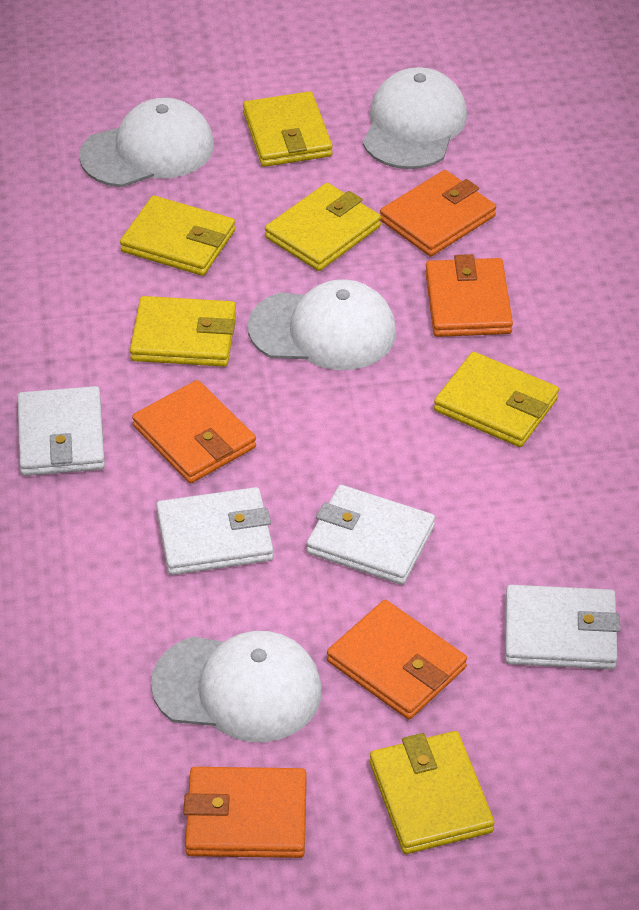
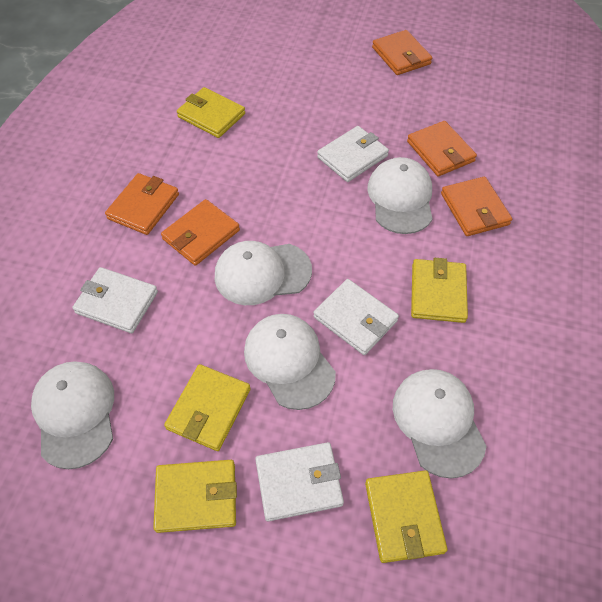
white cap: [79,98,214,187] [151,631,322,742] [248,279,396,370] [363,67,467,169] = 4 -> [31,361,114,469] [215,241,312,305] [244,314,336,410] [367,157,433,234] [393,369,487,478] = 5
yellow wallet: [120,195,235,276] [130,296,236,367] [243,91,332,167] [265,183,381,271] [370,731,495,854] [434,352,559,447] = 6 -> [153,460,237,533] [164,364,251,451] [177,87,245,138] [365,470,447,563] [411,258,468,323] = 5

